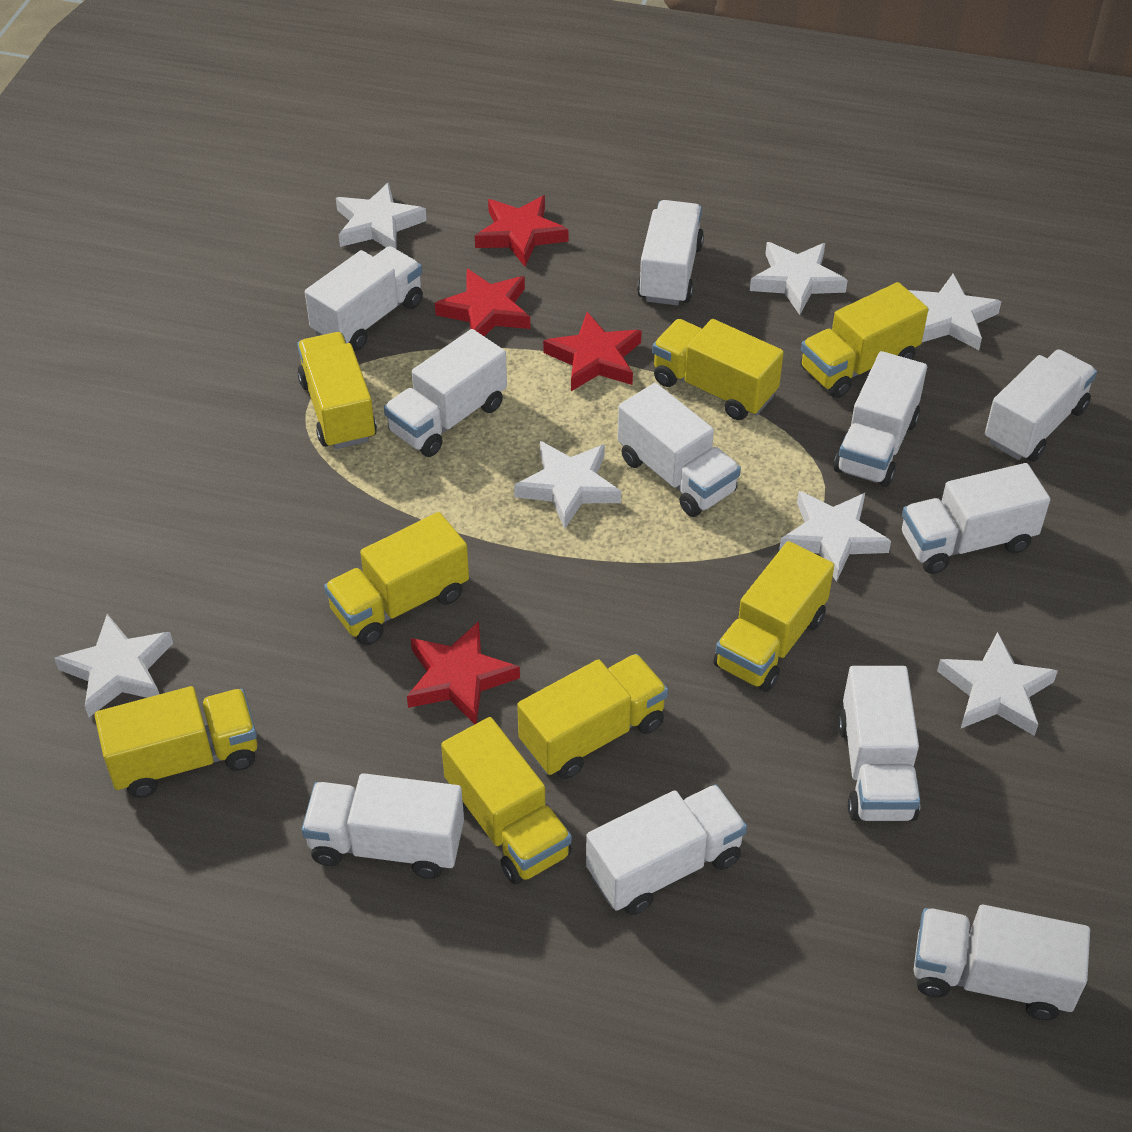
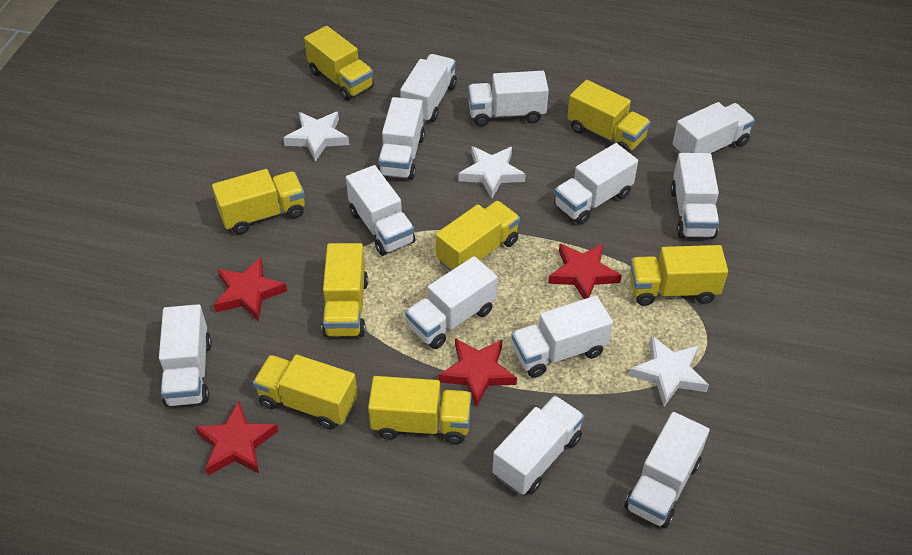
white star: [54,614,173,717] [336,182,427,249] [514,441,621,529] [750,242,848,315] [779,491,891,582] [909,274,1002,350] [937,632,1058,736] = 7 -> [283,112,349,162] [459,146,526,198] [629,336,709,406] = 3
white truck: [302,773,464,879] [305,246,423,351] [384,329,507,457] [586,784,747,915] [618,383,741,517] [637,200,704,305] [834,351,927,487] [838,666,920,821] [902,463,1050,574] [914,905,1090,1020] [985,350,1097,462] = 11 -> [159,304,212,407] [346,165,415,256] [377,97,425,180] [400,54,457,123] [405,256,497,349] [468,71,549,126] [493,395,584,495] [511,296,613,378] [554,143,638,225] [624,412,710,528] [670,153,719,238] [672,102,755,154] = 12

